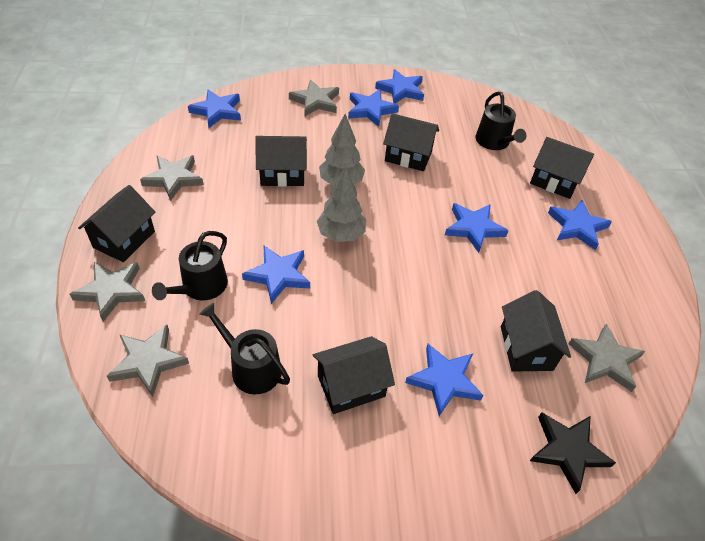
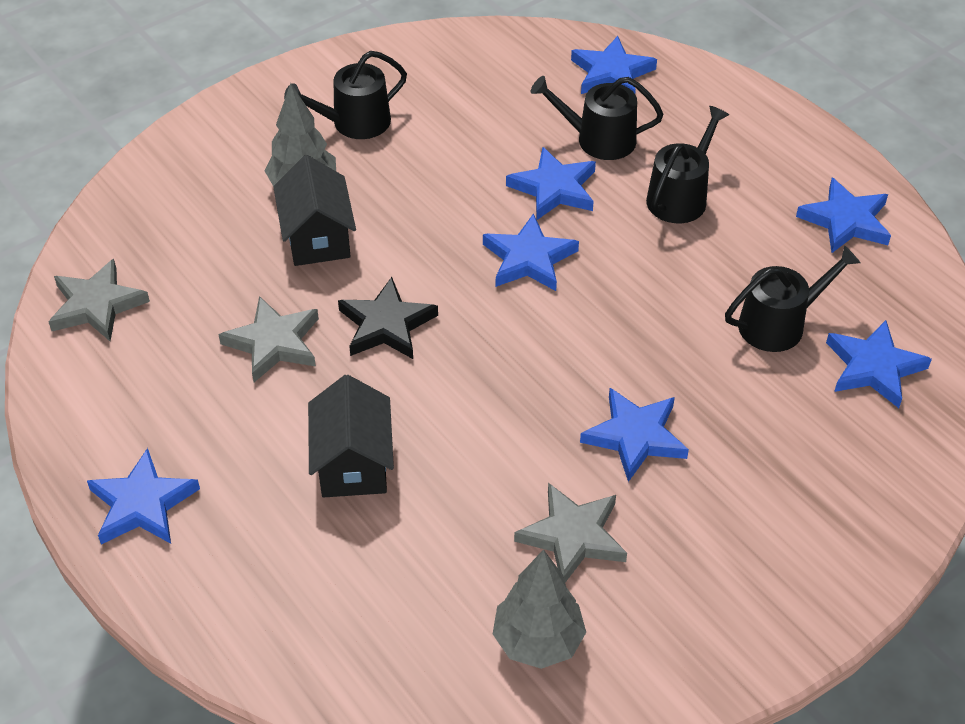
black house: [78,185,155,262] [255,136,307,187] [313,336,395,414] [383,113,439,171] [501,290,571,372] [530,137,594,199] = 6 -> [273,155,356,266] [308,375,394,498] = 2
black watering can: [152,231,228,300] [199,303,290,394] [475,92,526,150] = 3 -> [284,51,407,139] [531,76,663,160] [646,106,729,223] [725,245,861,352] = 4
grey star: [70,262,145,322] [107,325,189,397] [140,155,204,201] [289,80,339,116] [568,324,645,392] = 5 -> [48,259,150,341] [218,296,319,382] [514,483,627,583] = 3

